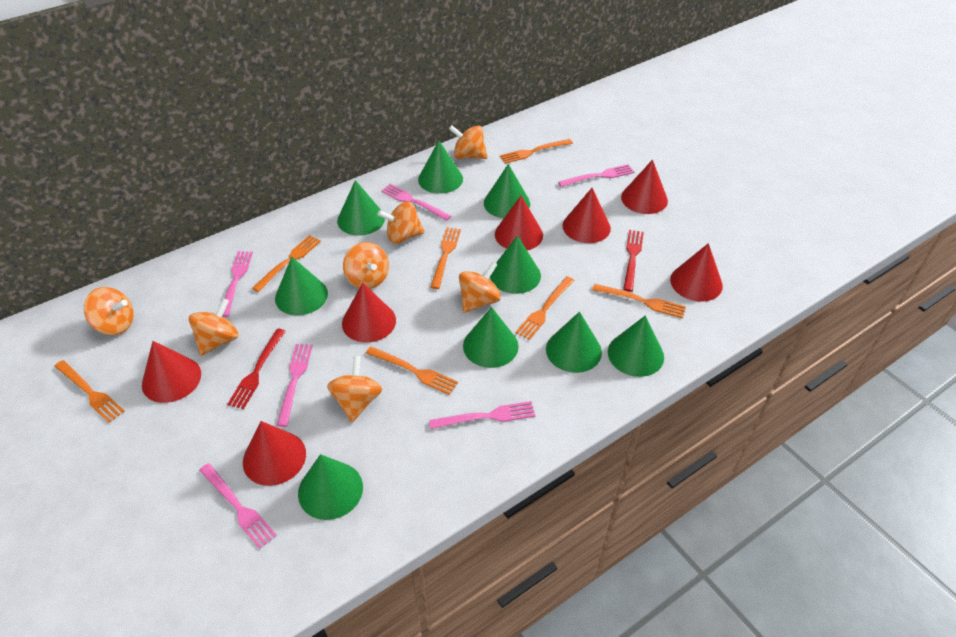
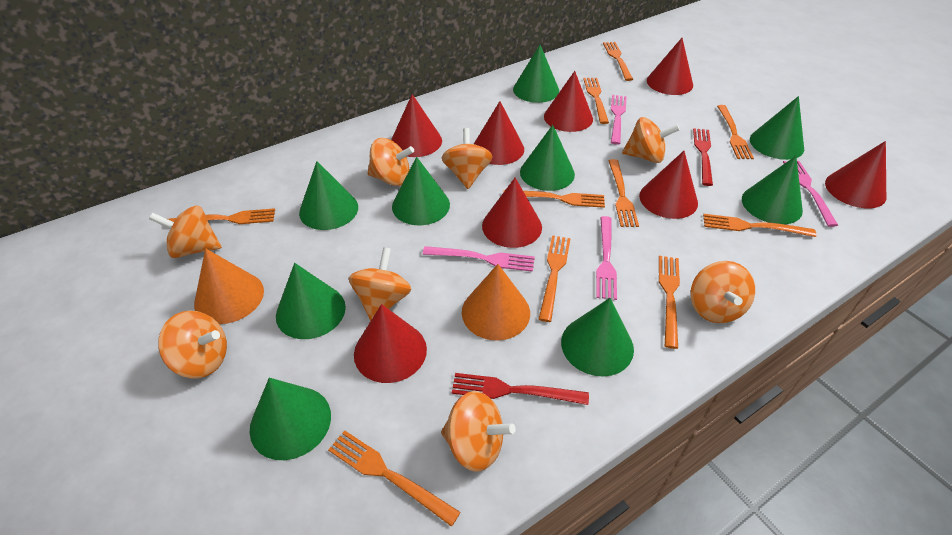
orange cone: none = 0 -> [194,248,264,324] [462,264,530,341] = 2
orange fork: [54,360,125,423] [252,235,321,292] [366,346,458,395] [431,227,461,289] [500,139,573,164] [515,276,574,340] [592,284,686,318] = 7 -> [168,208,275,224] [328,431,461,527] [503,190,605,208] [539,235,571,322] [583,78,609,124] [603,42,633,81] [609,159,639,227] [659,256,680,349] [703,214,816,237] [717,105,754,159] = 10
orange spinning top: [84,287,134,335] [189,298,239,356] [327,356,382,422] [343,242,389,289] [377,201,425,244] [449,125,488,159] [459,261,501,313] = 7 -> [149,206,222,258] [158,311,227,378] [349,247,412,321] [367,138,414,186] [441,391,515,472] [442,128,492,189] [622,117,680,163] [691,261,755,323] = 8
pink fork: [199,463,277,549] [222,251,253,317] [277,344,313,427] [381,184,451,221] [429,401,536,429] [558,164,634,187] = 6 -> [423,246,535,272] [596,216,617,300] [611,95,627,145] [783,161,838,227] = 4
red cone: [142,341,201,403] [243,421,306,486] [342,283,396,343] [495,196,543,250] [562,188,611,243] [621,160,668,214] [670,243,723,302] = 7 -> [354,304,427,383] [391,94,442,157] [474,101,524,165] [482,178,542,248] [544,71,593,132] [639,151,698,219] [647,38,693,95] [825,141,886,208] = 8

